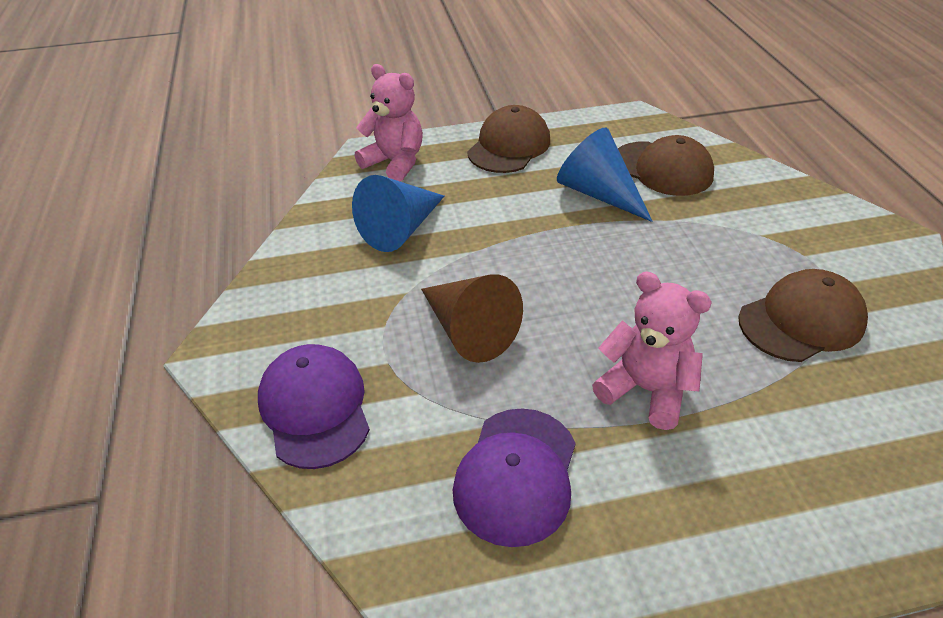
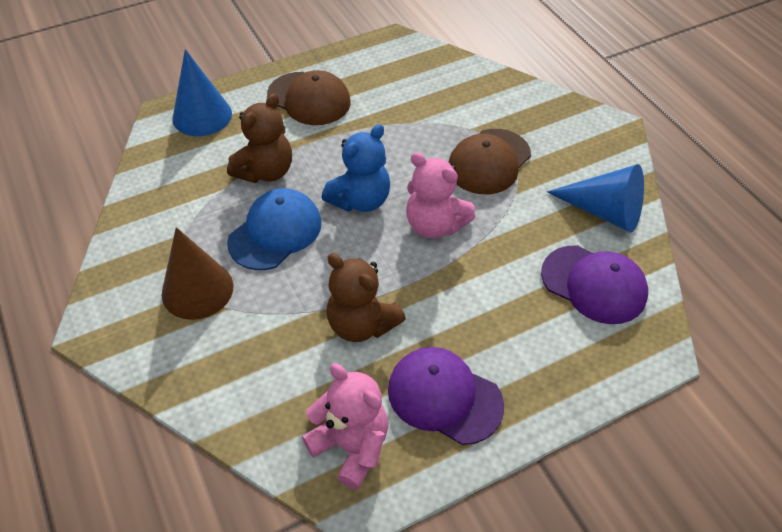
blue cap: none = 0 -> [227,188,322,270] = 1
blue teddy bear: none = 0 -> [322,124,390,212] = 1
brown cap: [467,105,550,173] [618,135,714,196] [738,269,868,362] = 3 -> [267,70,351,125] [449,129,531,194] = 2
brown teddy bear: none = 0 -> [227,93,292,183] [327,253,406,342] = 2

